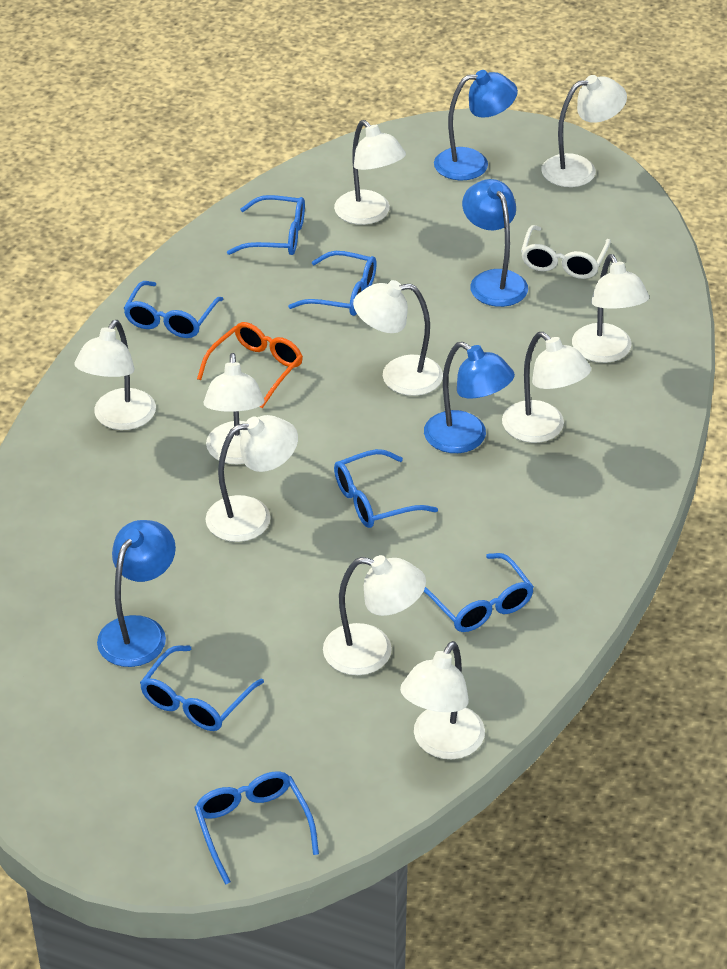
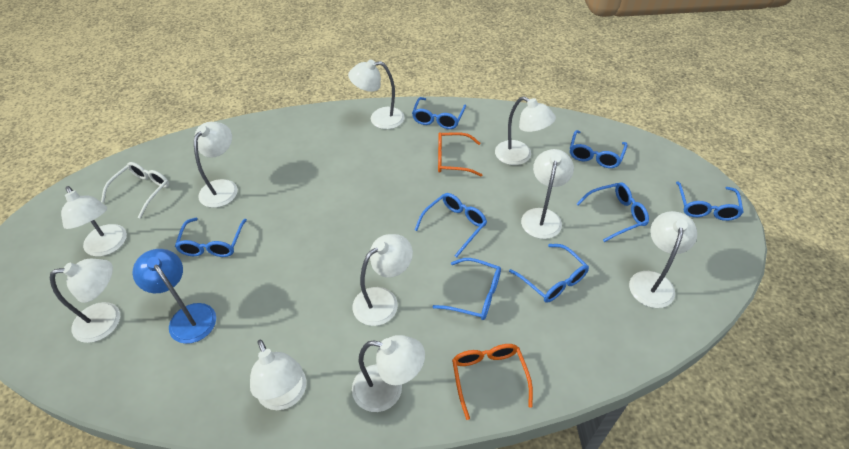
blue glasses: [123,281,224,338] [140,645,264,731] [194,772,319,885] [227,195,305,255] [288,251,377,316] [334,449,438,528] [423,553,534,632] = 7 -> [175,218,247,257] [412,97,466,129] [415,193,487,258] [432,258,501,320] [509,244,589,303] [570,130,627,168] [577,182,649,242] [676,182,744,221] = 8
blue lamp: [97,520,176,667] [424,342,515,453] [434,70,518,180] [462,179,528,307] = 4 -> [132,249,216,344] = 1
orange glasses: [197,322,303,408] = 1 -> [438,132,482,177] [452,344,533,420] = 2

